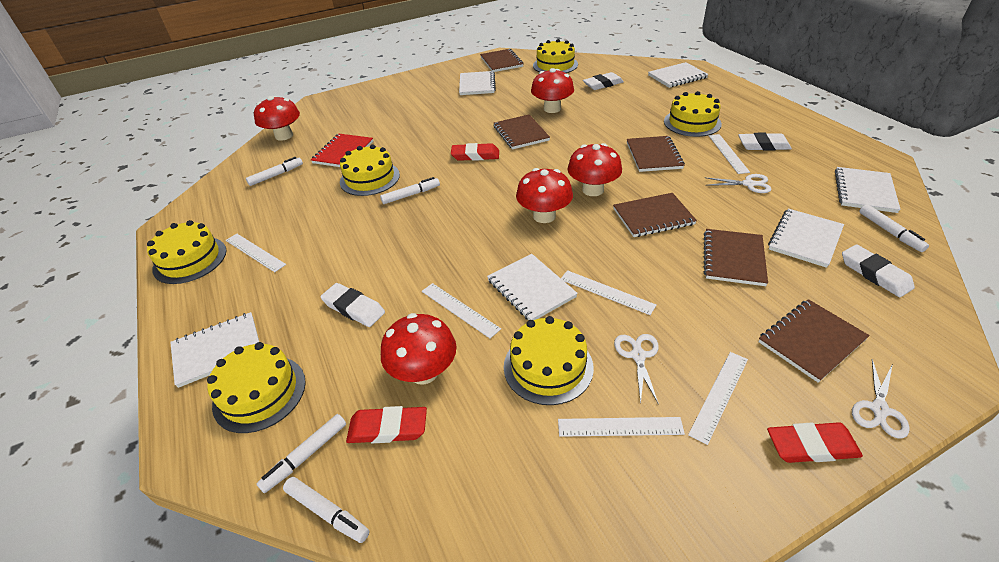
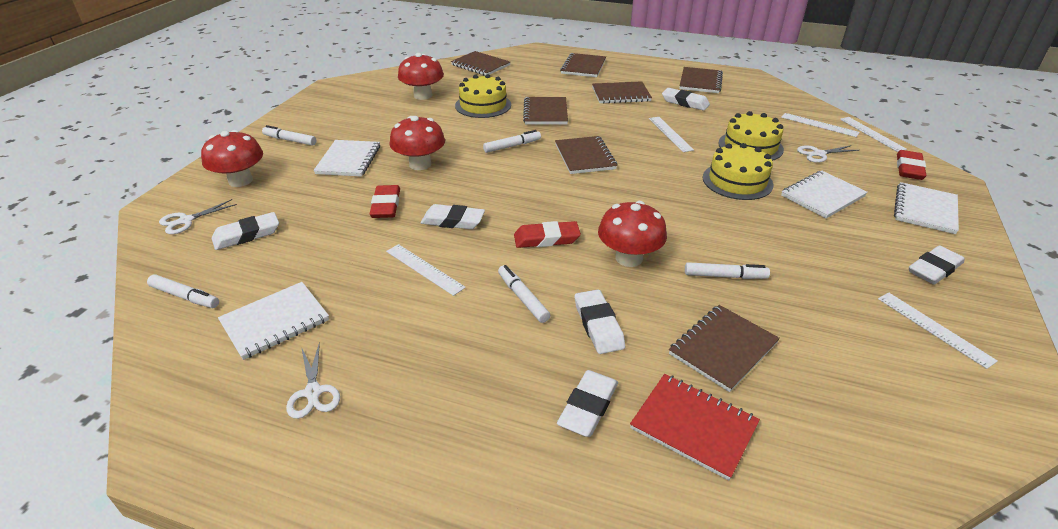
brown notebook: [480,49,524,72] [494,114,550,149] [613,193,697,237] [627,136,685,172] [704,229,768,286] [758,299,870,383] = 6 -> [451,51,510,76] [523,97,568,125] [555,136,617,174] [560,53,606,77] [592,81,652,104] [669,305,780,392] [679,67,723,93] = 7
red mushroom: [254,96,300,140] [381,313,457,384] [516,168,573,223] [531,68,574,113] [567,143,622,196] = 5 -> [201,130,263,187] [390,116,445,170] [398,53,444,100] [598,201,667,267] = 4
white eraser: [320,283,385,327] [583,72,624,90] [738,133,792,151] [842,244,915,297] = 4 -> [212,212,279,250] [421,204,485,229] [557,370,618,437] [575,290,625,354] [662,88,710,111] [909,245,965,285] = 6
white notebook: [170,312,259,388] [459,71,496,95] [487,254,578,320] [648,62,709,88] [768,208,844,268] [835,167,901,213] = 6 -> [218,282,329,360] [313,140,380,177] [781,171,868,218] [894,182,959,234] = 4
white ruler: [226,234,286,272] [422,283,501,338] [558,417,685,437] [561,270,656,315] [688,352,748,445] [709,134,750,174] = 6 -> [386,244,466,296] [649,117,694,152] [781,113,860,137] [840,117,907,152] [878,292,998,369] = 5
yellow cake: [147,220,226,284] [207,342,306,433] [340,145,400,196] [504,316,594,405] [533,39,578,73] [664,91,722,137] = 6 -> [455,74,511,118] [702,143,773,200] [718,111,784,161] = 3

